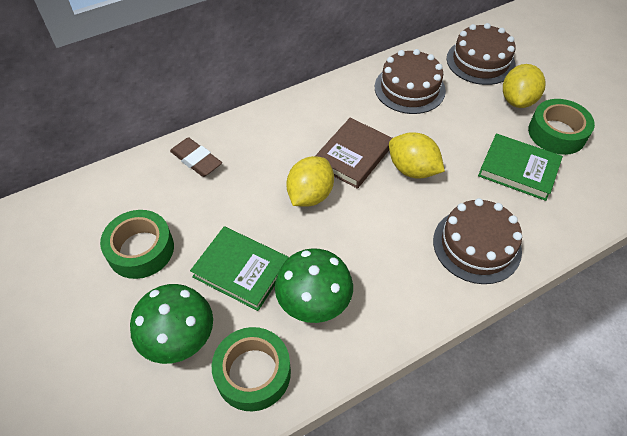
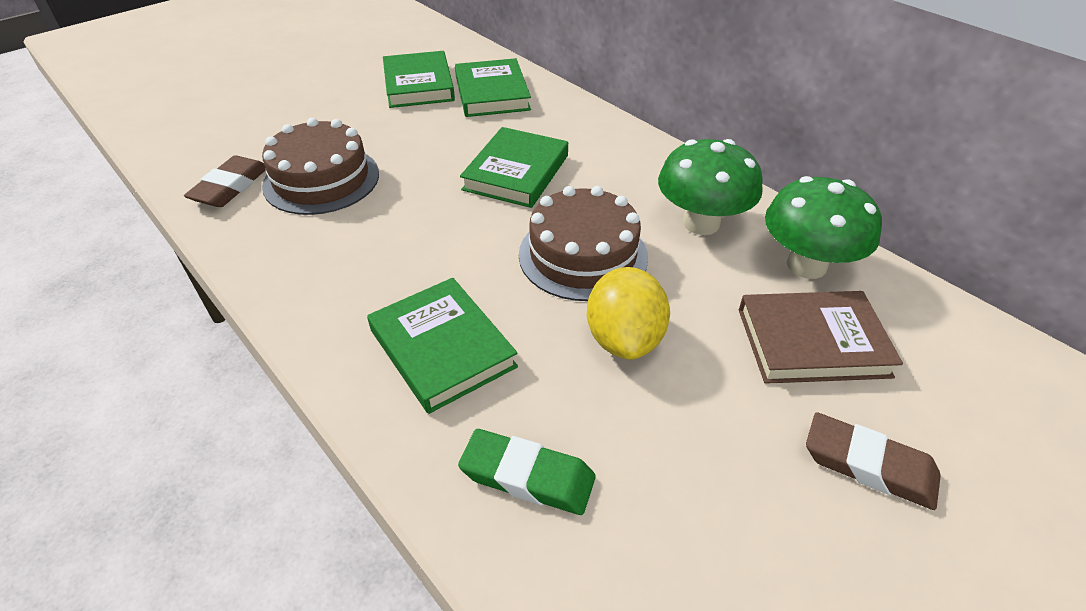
brown cake: [375,49,446,114] [433,198,522,284] [447,23,516,85] = 3 -> [262,118,379,215] [519,186,648,301] = 2
brown eraser: [170,137,222,177] = 1 -> [184,155,266,207] [806,412,941,510] = 2
green book: [190,226,289,311] [478,134,563,201] = 2 -> [367,278,518,414] [383,51,455,108] [455,58,531,117] [460,127,568,208] = 4
green eraser: none = 0 -> [458,429,596,515] = 1
green tape: [100,210,174,279] [212,327,291,411] [528,99,595,155] = 3 -> none = 0
yellow lemon: [286,156,334,207] [389,132,445,179] [503,64,546,108] = 3 -> [587,267,670,360] = 1

